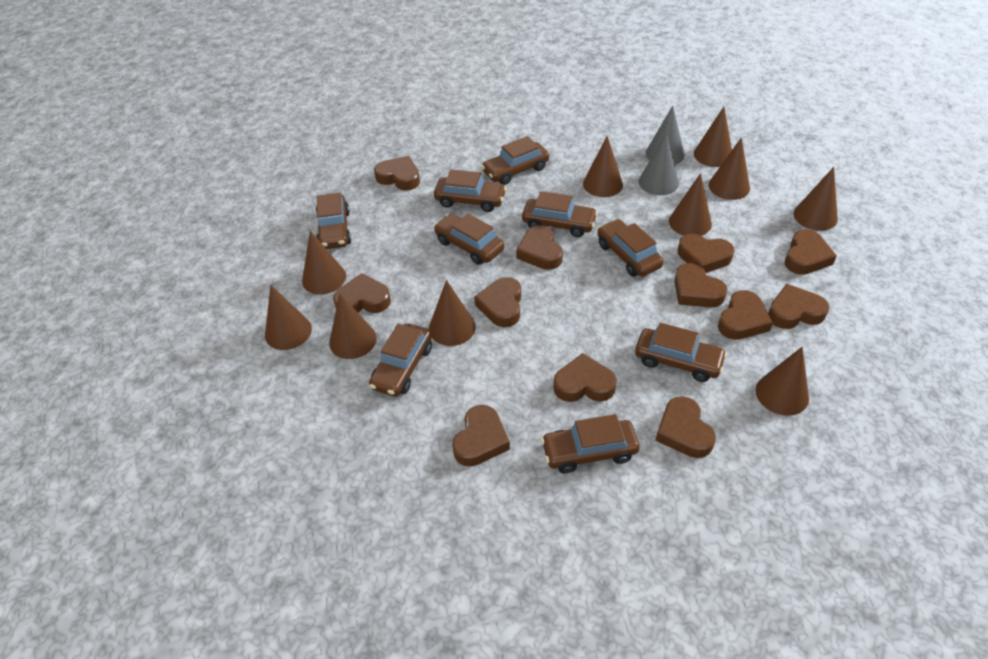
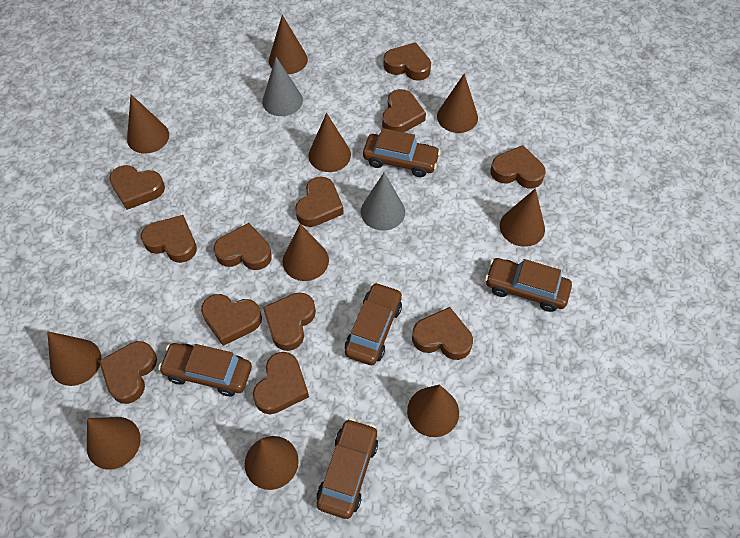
brown car: [316,192,351,249] [369,323,432,397] [434,169,507,212] [434,213,504,265] [481,136,549,185] [522,191,598,237] [541,414,640,474] [597,219,664,277] [635,323,727,382] = 9 -> [158,343,252,396] [317,418,378,519] [345,282,402,365] [363,128,441,177] [485,258,572,312] = 5

